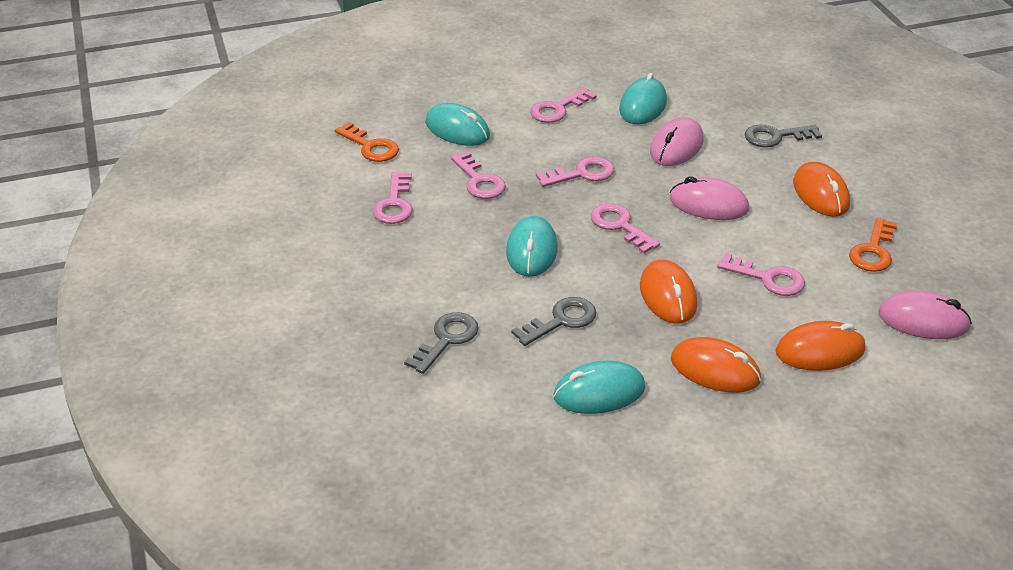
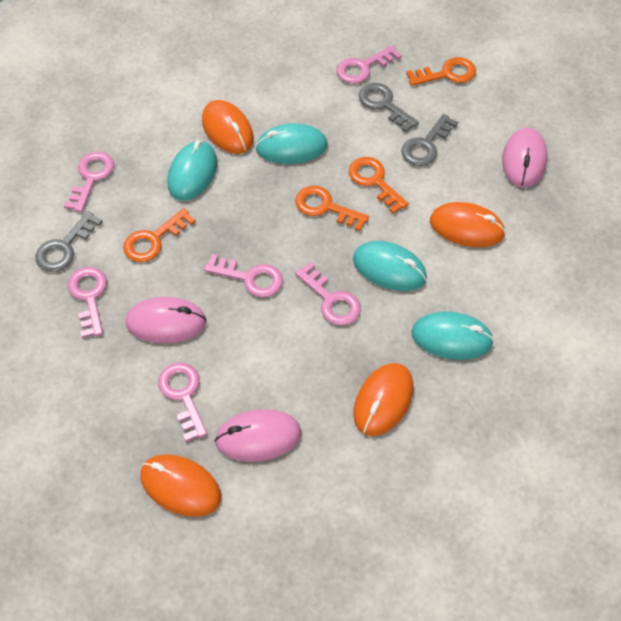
orange key: [335,122,399,162] [849,218,898,272] = 2 -> [123,208,196,262] [295,186,369,231] [349,157,409,214] [406,57,476,86] = 4

